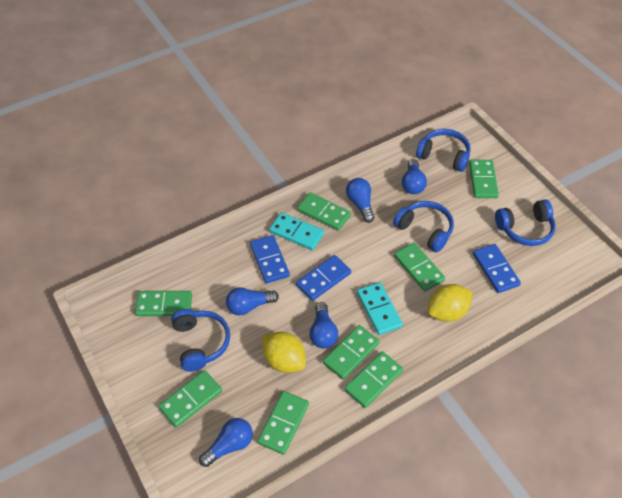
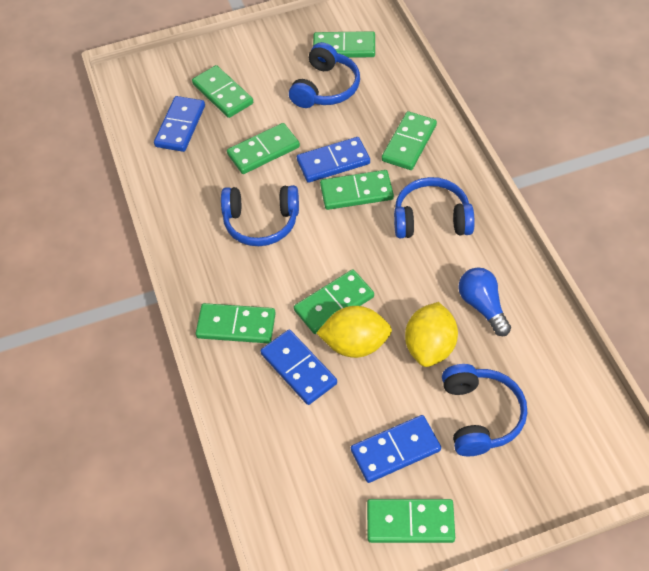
blue domino: [250,235,290,283] [296,255,351,301] [473,244,521,293] = 3 -> [154,96,205,152] [260,330,337,405] [297,137,370,183] [351,415,441,483] = 4
blue light bulb: [199,418,253,467] [226,287,279,316] [309,302,338,348] [346,178,374,223] [402,159,427,194] = 5 -> [458,267,511,336] = 1
turquoise domino: [269,212,324,250] [357,282,403,335] = 2 -> none = 0

